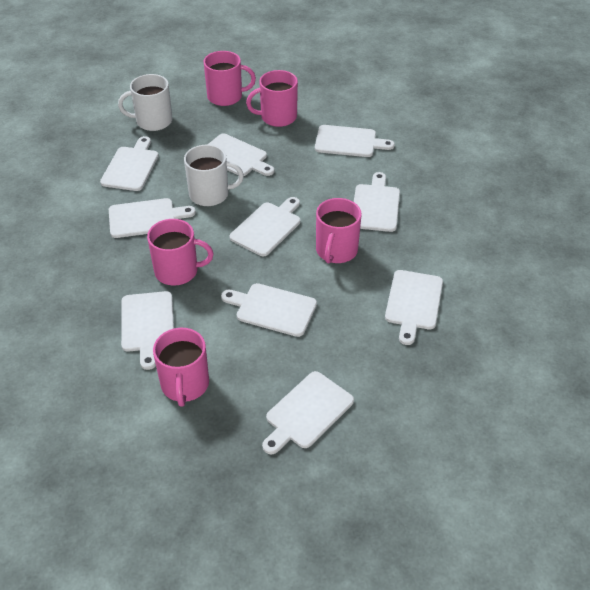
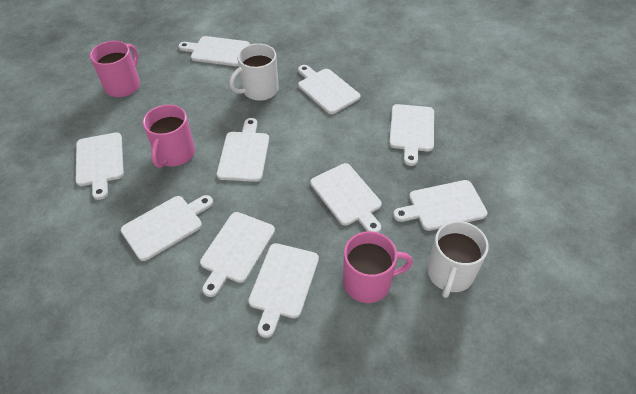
pink mug: [147,219,214,286] [153,328,209,406] [204,51,256,106] [246,70,298,127] [316,198,362,264] = 5 -> [90,41,140,97] [143,104,195,168] [343,231,413,303] = 3

